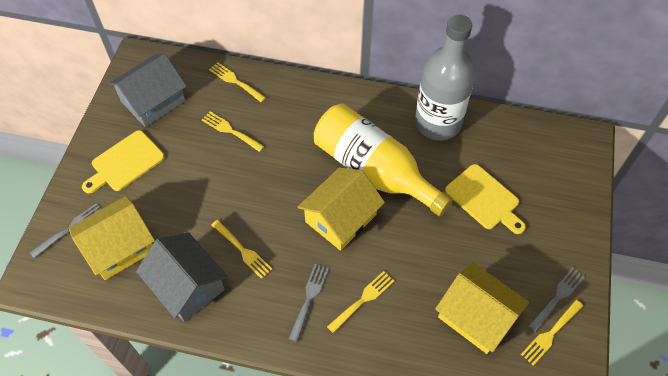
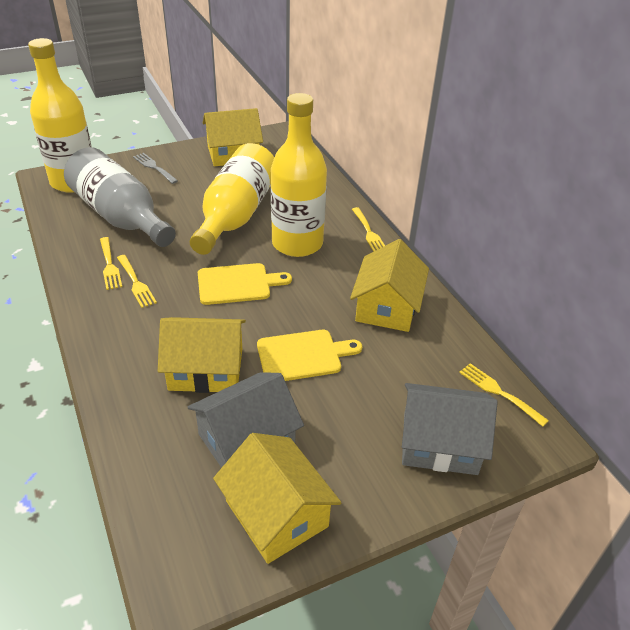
grey fork: [29,204,101,258] [289,264,329,342] [528,267,585,332] = 3 -> [133,153,178,184] = 1
yellow bottle: [314,104,453,216] = 1 -> [28,38,92,193] [190,143,274,255] [271,93,327,257] = 3
yellow fork: [202,111,265,152] [209,62,266,103] [212,220,272,279] [327,271,394,333] [521,300,583,365] = 5 -> [100,237,122,290] [117,255,157,308] [352,207,385,252] [459,363,549,427] = 4
yellow house: [69,196,155,280] [298,167,385,251] [435,262,529,354] = 3 -> [158,317,246,393] [203,108,263,166] [213,433,341,564] [350,239,429,332] = 4

